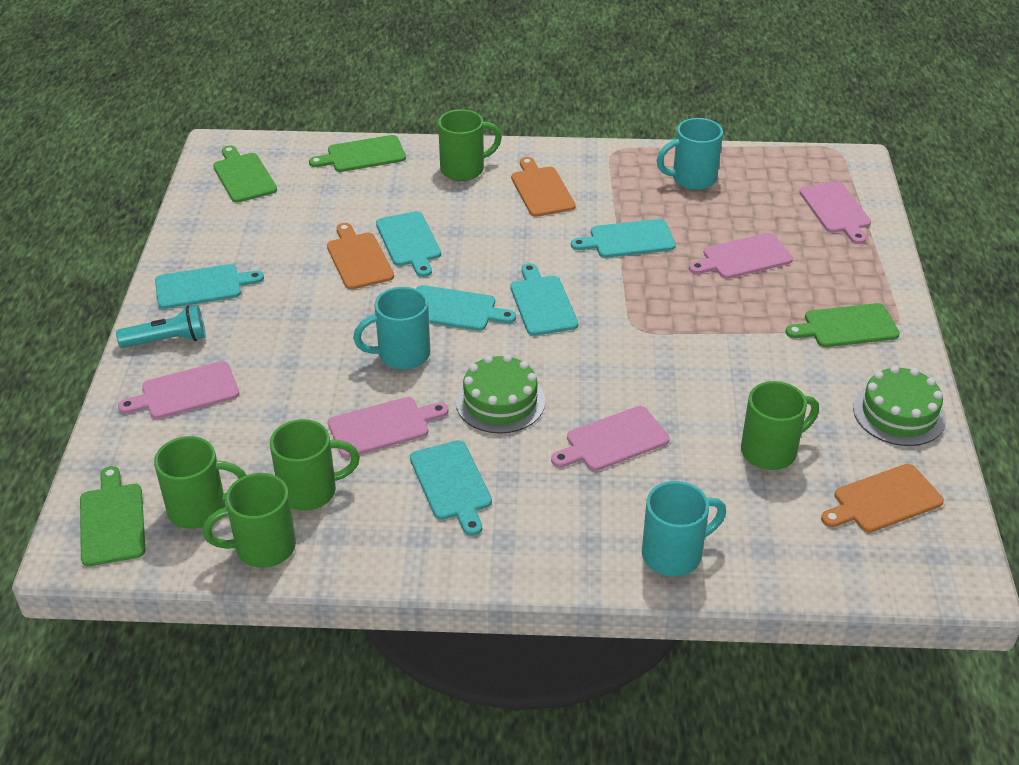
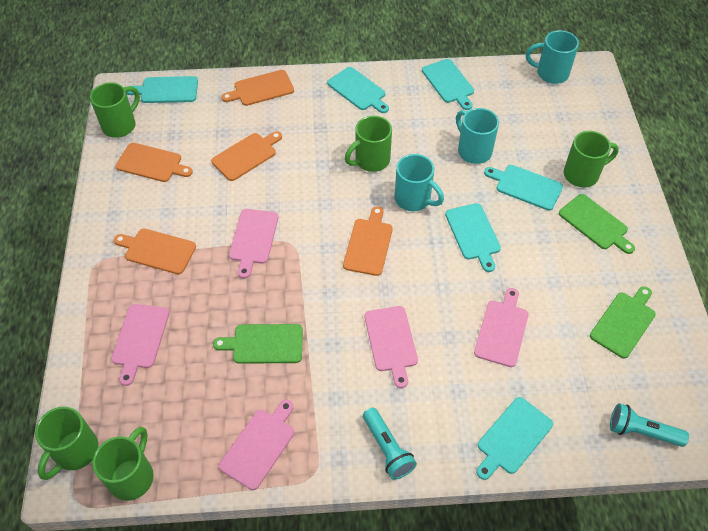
green cake: [455,354,545,434] [853,365,946,446] = 2 -> none = 0
green cutting board: [80,466,145,566] [213,145,277,203] [309,135,406,172] [786,303,900,347] = 4 -> [213,324,303,364] [559,194,635,254] [590,286,656,359] = 3
orange cutting board: [327,223,394,290] [511,157,576,217] [821,464,944,533] = 3 -> [114,228,196,274] [115,143,193,182] [211,131,282,181] [221,70,294,106] [343,206,393,276] = 5
turquoise flashlight: [116,305,206,348] = 1 -> [363,408,417,480] [610,403,689,447] = 2

